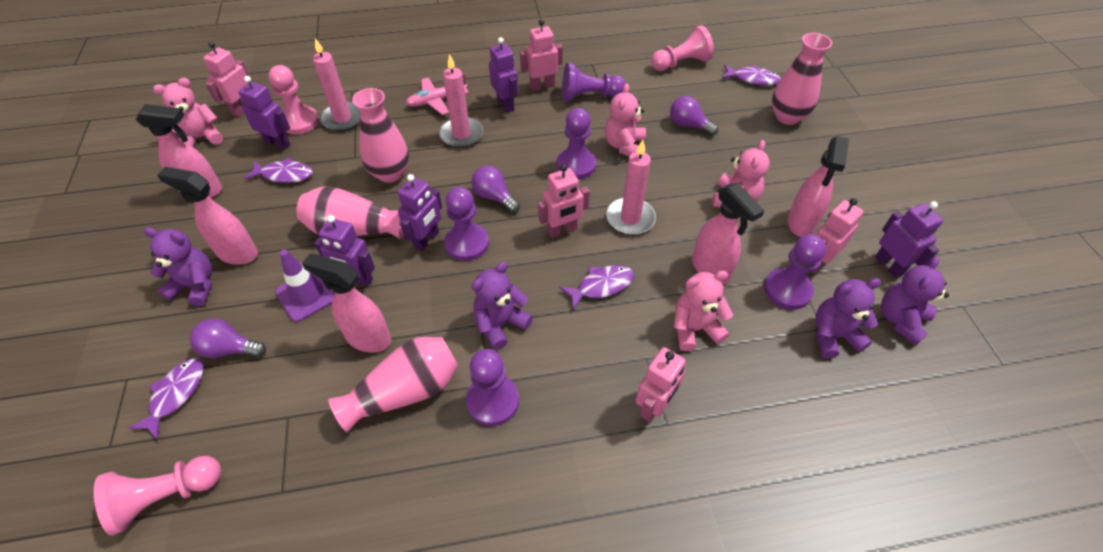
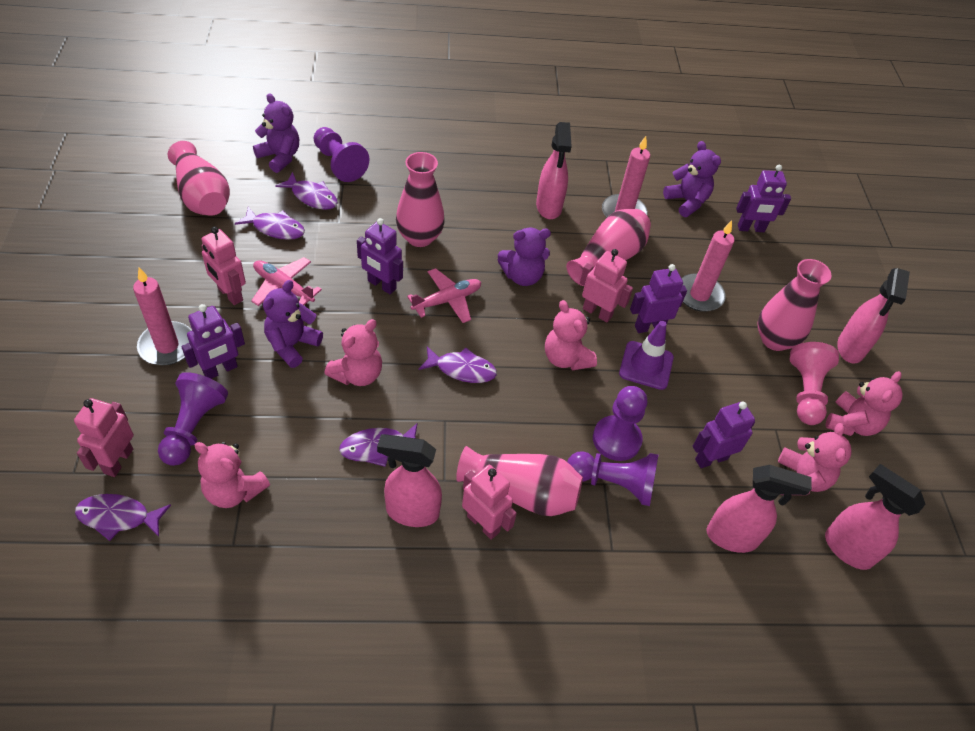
pink pawn: [94,456,221,535] [268,65,319,134] [651,25,714,71] = 3 -> [790,342,839,425] = 1
pink plane: [406,74,469,115] = 1 -> [251,257,322,306] [407,268,481,323] = 2
pink robot: [203,42,250,117] [520,19,563,91] [538,164,590,238] [636,347,686,422] [811,198,864,274] = 5 -> [74,398,134,477] [201,227,246,305] [462,465,517,540] [580,249,633,322] = 4
pink teddy bear: [153,78,223,148] [605,83,646,156] [674,271,733,351] [712,140,770,208] = 4 -> [195,442,270,508] [324,319,382,386] [545,300,597,370] [778,423,852,495] [825,371,903,436] = 5
pink vase: [297,186,404,239] [328,337,458,433] [352,88,409,183] [772,33,832,125] = 4 -> [168,141,230,216] [396,152,445,247] [456,446,583,516] [566,209,651,286] [758,259,832,351] = 5
purple fish: [128,358,204,440] [244,157,312,183] [560,265,634,310] [722,65,781,86] = 4 -> [75,494,171,541] [235,207,305,240] [275,172,337,210] [339,423,418,467] [419,346,497,383] = 5
purple light bulb: [190,318,266,358] [471,165,520,213] [670,96,718,136] = 3 -> none = 0
purple pawn: [444,187,489,261] [466,349,519,426] [557,108,596,179] [562,63,626,101] [764,234,826,310] = 5 -> [158,372,228,466] [314,127,370,182] [567,451,658,506] [593,386,647,461] = 4

